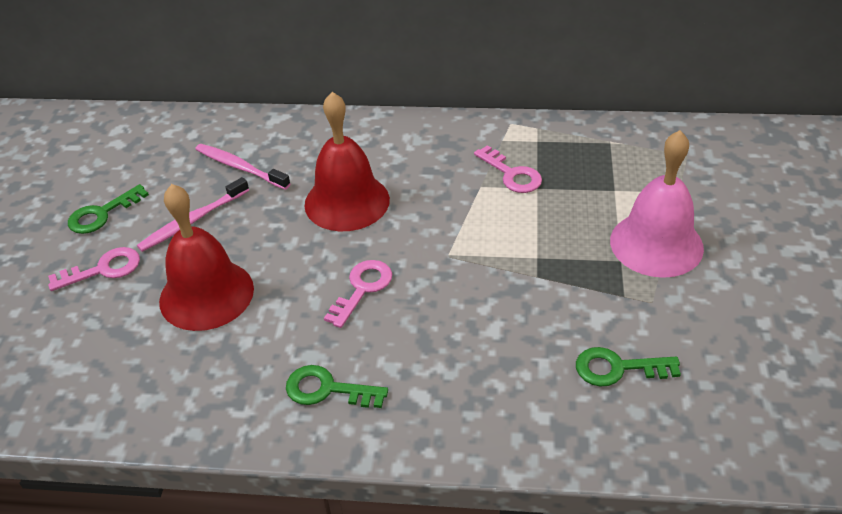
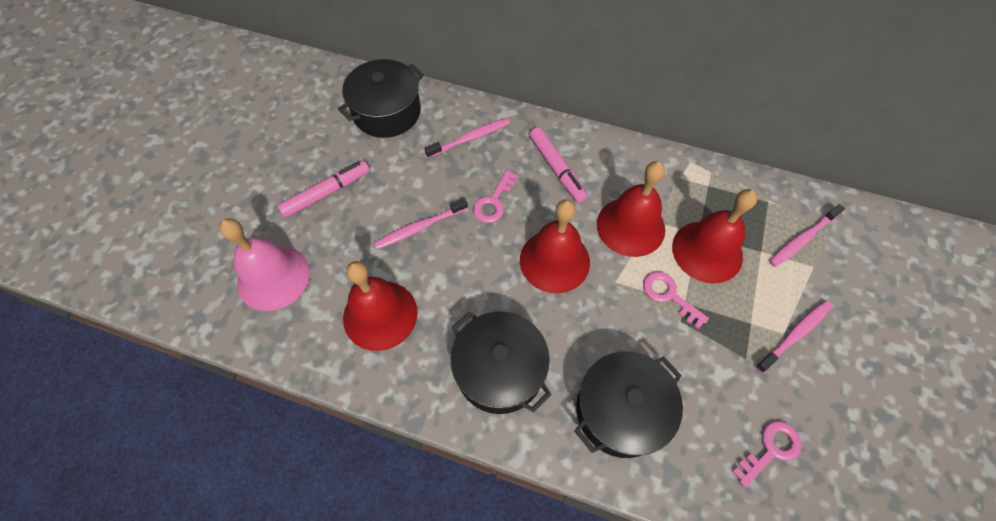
black pot: none = 0 -> [338,59,424,138] [451,311,552,414] [574,352,683,458] = 3
green key: [68,184,149,234] [286,365,388,408] [576,347,681,387] = 3 -> none = 0
pink marker: none = 0 -> [277,161,370,218] [530,127,588,203] = 2
pink toothbrush: [137,177,249,252] [195,144,291,190] = 2 -> [374,198,468,250] [425,118,510,158] [755,300,832,373] [769,204,845,267] = 4
red bell: [159,184,254,331] [304,92,390,231] = 2 -> [343,261,418,351] [520,200,590,293] [597,161,665,257] [672,189,758,283] = 4

